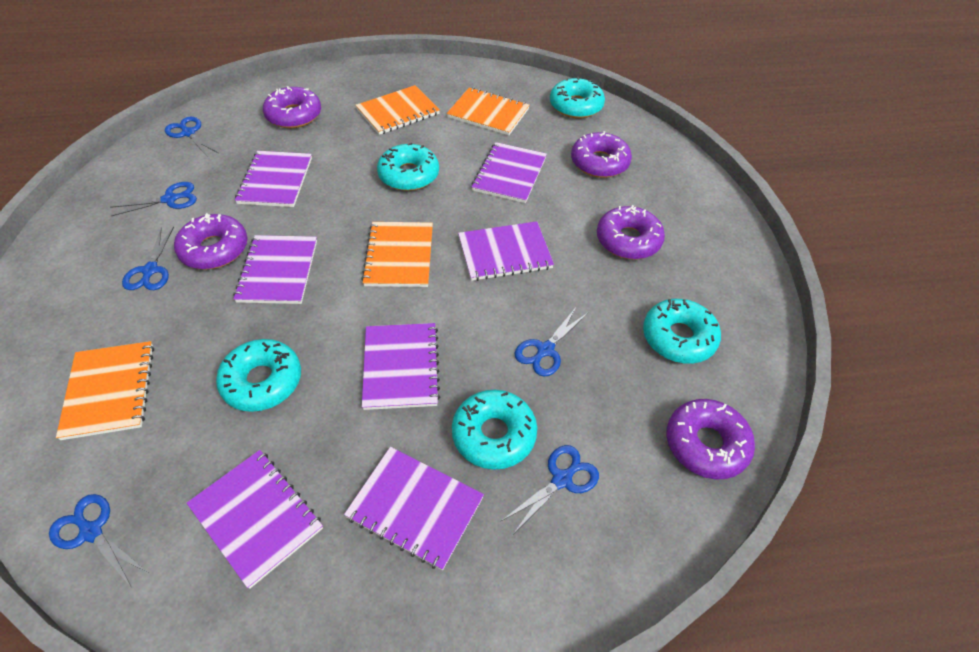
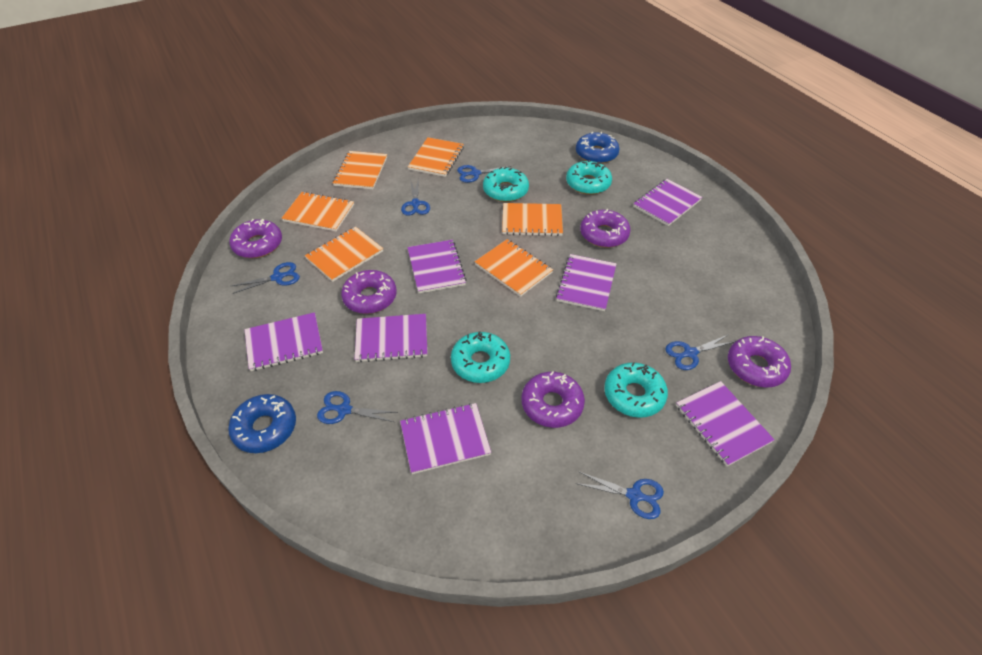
blue donut: none = 0 -> [228,394,296,453] [576,132,620,164] = 2
orange notebook: [56,341,154,440] [355,85,440,135] [361,222,433,287] [447,87,530,135] = 4 -> [281,192,354,231] [305,227,383,282] [333,151,387,189] [408,137,464,177] [475,239,553,297] [502,203,563,236] = 6
turquoise donut: [216,339,301,412] [377,143,439,191] [452,390,537,470] [550,77,605,118] [643,299,721,364] = 5 -> [451,331,510,383] [483,166,529,202] [566,160,612,195] [604,362,668,418] = 4

